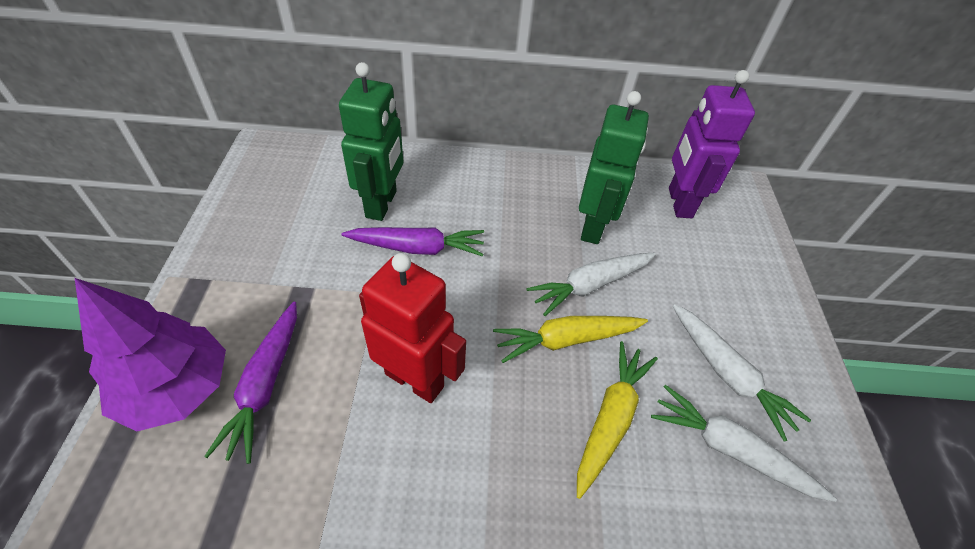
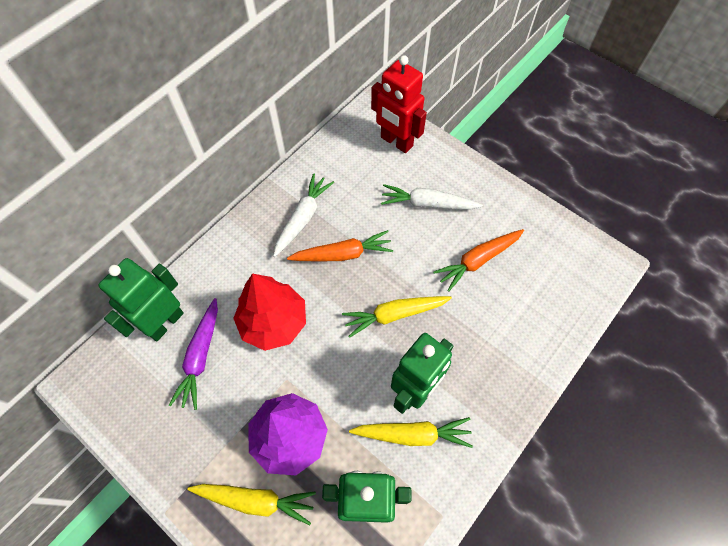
green robot: [339,62,403,221] [579,91,649,244] = 2 -> [99,258,184,342] [322,471,411,523] [391,333,453,414] = 3
orange carrot: none = 0 -> [287,230,393,261] [433,229,524,292] = 2
purple carrot: [204,302,297,464] [342,227,484,257] = 2 -> [169,298,218,410] = 1
purple robot: [669,70,755,218] = 1 -> none = 0
red tree: none = 0 -> [233,273,306,351] = 1
white carrot: [526,253,656,316] [651,385,837,502] [673,304,811,442] = 3 -> [273,173,334,257] [381,184,483,210] = 2
yellow carrot: [493,316,648,363] [577,341,658,499] = 2 -> [187,484,316,525] [342,296,452,338] [349,417,473,448] = 3

